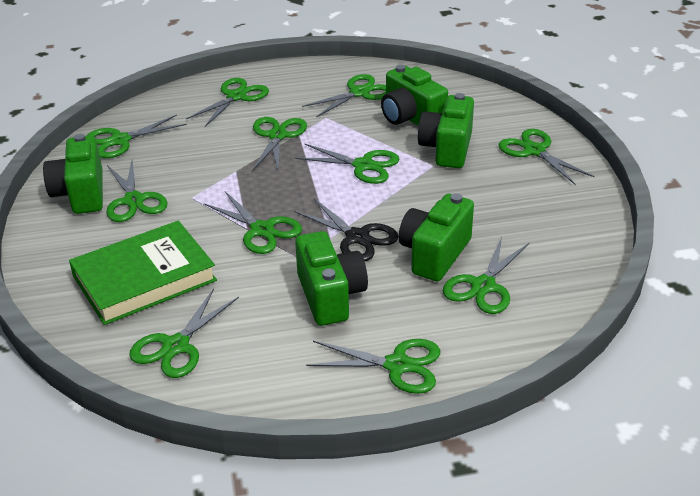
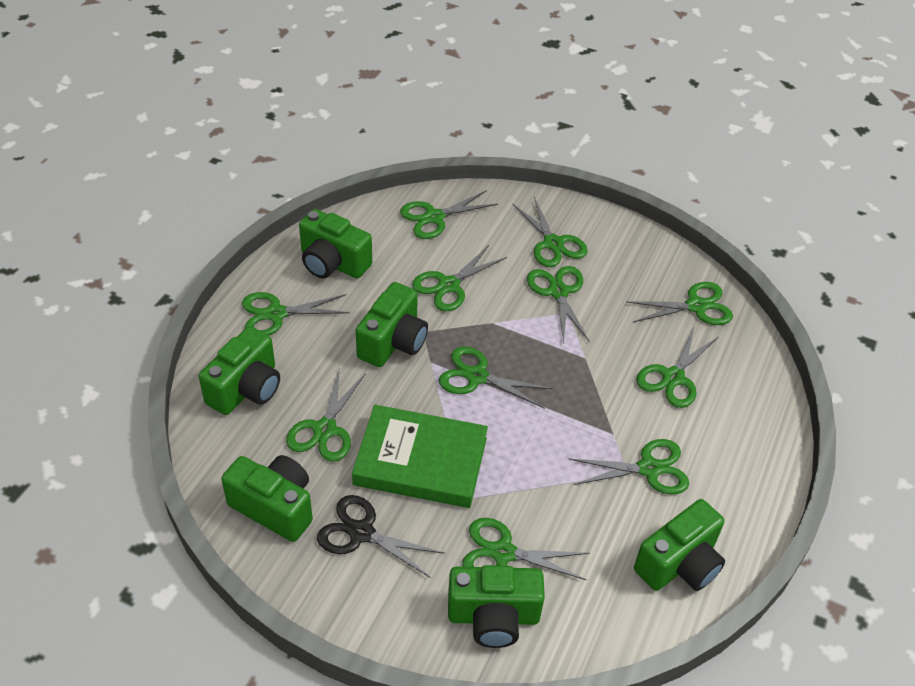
green camera: [43,134,103,214] [295,231,368,326] [381,65,448,126] [399,193,474,281] [418,93,474,168] = 5 -> [199,326,280,415] [221,455,313,542] [299,209,372,279] [356,282,428,367] [448,565,545,648] [634,499,725,591] = 6

